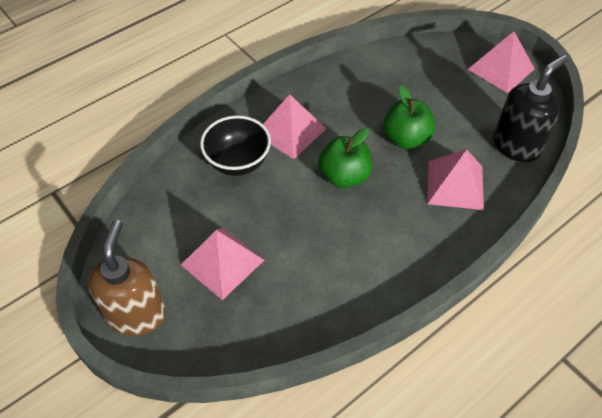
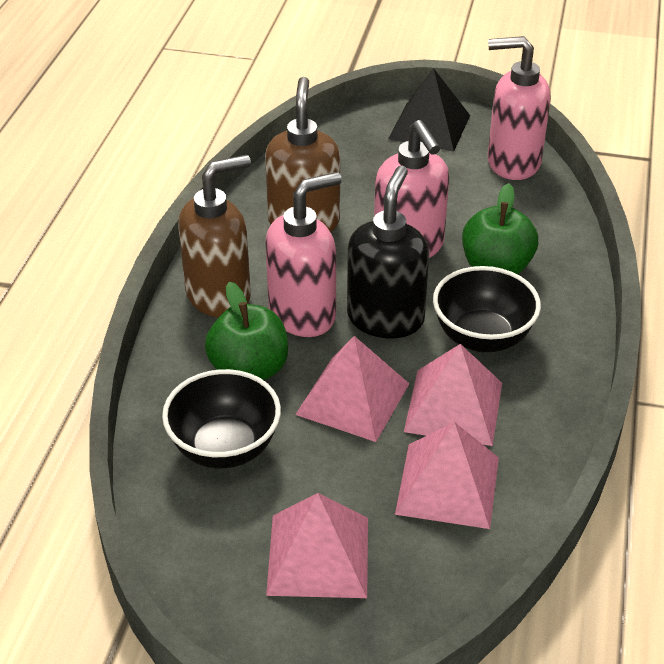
black bowl: [200,115,271,176] = 1 -> [162,369,281,468] [433,266,541,352] = 2
black pyramid: none = 0 -> [388,68,470,152] = 1
brown soap dispenser: [87,220,166,336] = 1 -> [178,155,251,317] [265,77,340,232] = 2
pink soap dispenser: none = 0 -> [265,172,342,337] [374,120,449,258] [487,36,551,180] = 3

